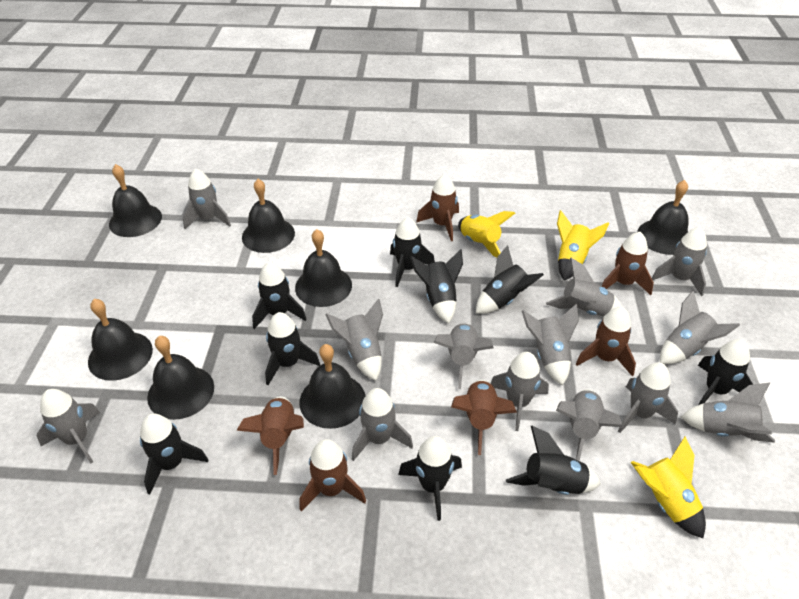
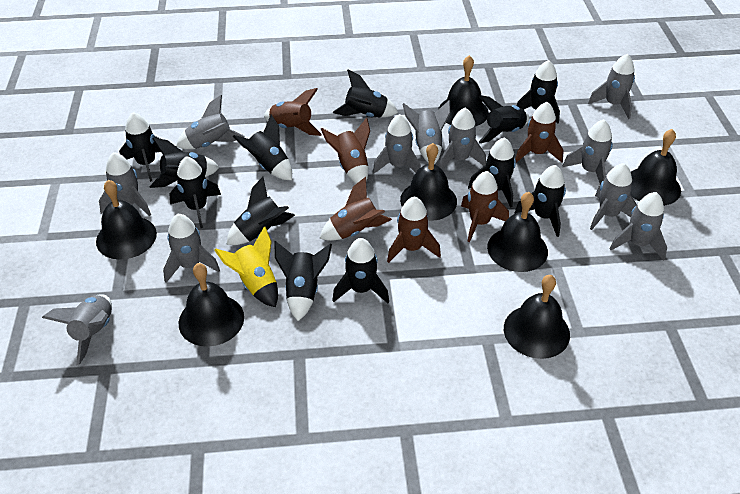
black rocket: [140,414,208,494] [252,262,307,329] [265,312,320,385] [390,217,435,287] [398,436,462,521] [410,249,463,324] [476,245,544,314] [506,426,601,495] [698,339,753,405] = 9 -> [119,112,161,182] [149,138,220,188] [169,156,221,228] [226,177,295,245] [233,114,292,180] [274,241,332,321] [332,238,389,303] [333,69,398,118] [468,137,516,208] [478,95,529,143] [514,165,566,237] [516,60,560,124] = 12
grey rocket: [37,389,100,464] [183,169,231,229] [325,298,383,381] [352,388,413,461] [433,323,494,389] [490,352,549,431] [522,304,579,386] [546,258,622,316] [556,389,623,461] [618,362,678,433] [652,227,707,296] [660,290,740,364] [681,383,775,443] = 13 -> [42,294,112,365] [99,152,151,216] [163,214,220,283] [176,95,245,149] [373,114,421,174] [402,100,450,164] [439,108,486,169] [562,119,613,185] [588,54,635,119] [590,163,637,230] [610,192,667,261] = 11
yellow rocket: [458,211,515,258] [557,210,609,281] [631,437,706,538] = 3 -> [214,226,278,307] = 1

